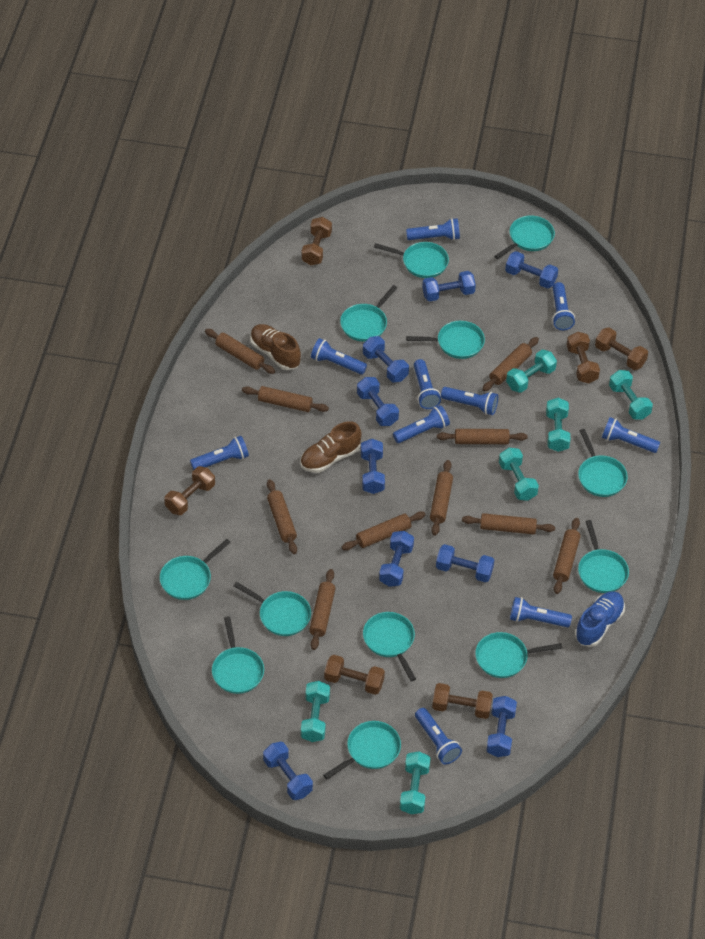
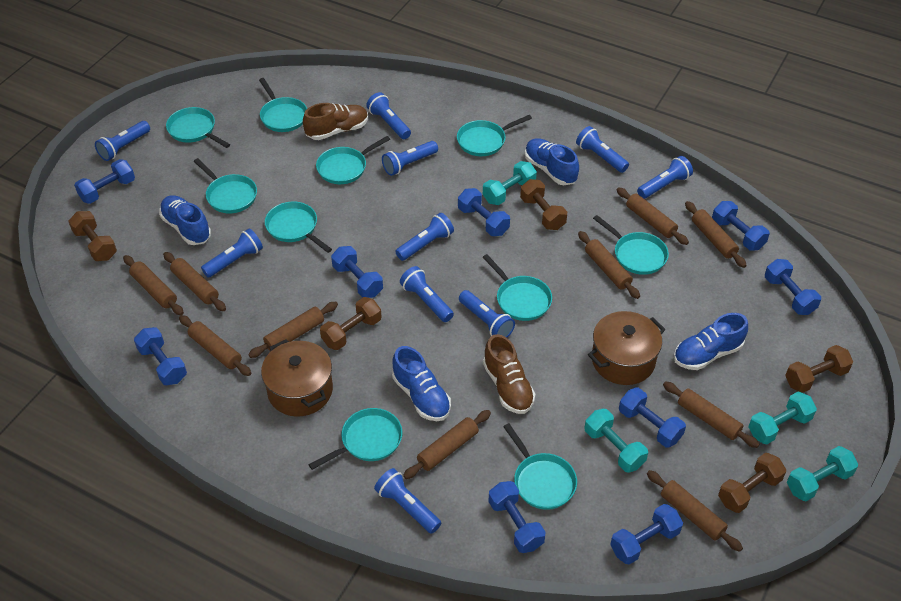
blue shoe: [575,591,625,647] = 1 -> [159,195,211,245] [392,346,451,421] [525,138,579,185] [674,313,748,370] = 4
brown dumbbell: [164,466,215,515] [301,217,332,265] [324,655,385,695] [432,683,493,719] [567,332,600,383] [595,327,648,370] = 6 -> [68,211,117,261] [320,297,381,350] [520,179,567,230] [718,453,786,513] [785,345,853,393] = 5
brown pot: none = 0 -> [261,339,333,417] [588,311,666,385] = 2
turquoise dumbbell: [301,681,330,742] [400,752,430,814] [499,448,539,501] [506,350,557,393] [546,398,571,452] [609,370,653,420] = 6 -> [483,161,537,205] [584,409,648,473] [748,392,817,444] [787,446,858,501] = 4
turquoise pan: [160,539,231,600] [212,616,264,694] [234,582,311,636] [323,721,401,779] [340,285,397,342] [363,612,416,681] [374,242,449,278] [406,321,485,359] [475,632,562,678] [494,215,555,259] [578,429,628,497] [578,520,629,593] = 12 -> [166,107,230,148] [193,158,257,213] [259,78,307,132] [265,202,332,253] [308,408,402,470] [316,136,390,184] [457,115,532,156] [482,254,552,321] [503,423,577,510] [593,215,669,275] = 10

